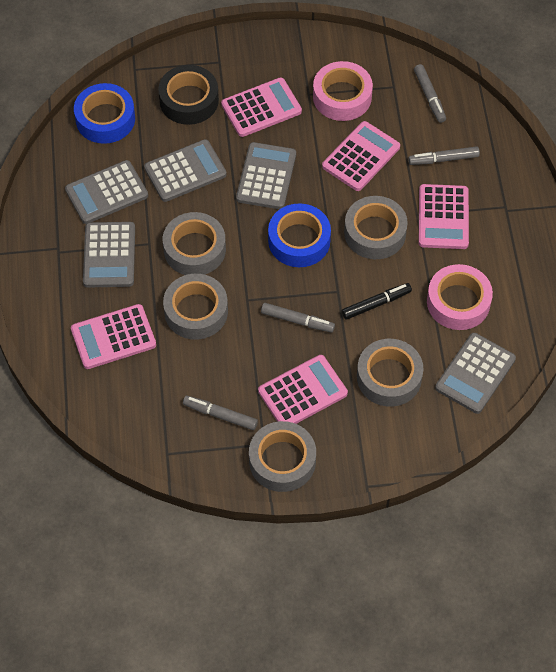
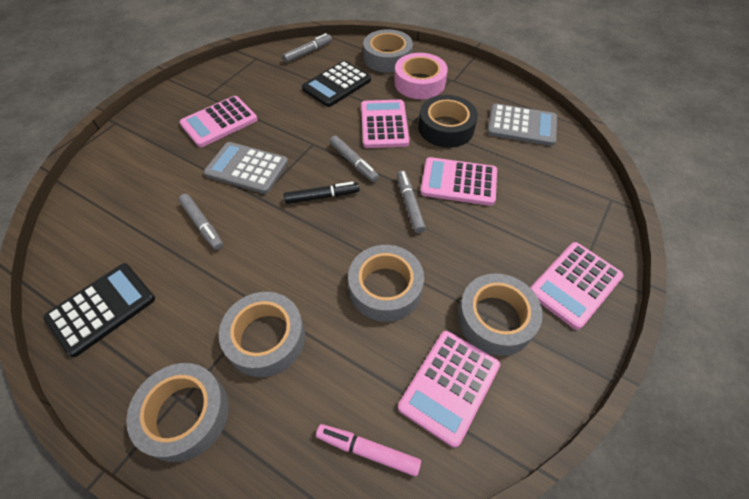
black calculator: none = 0 -> [43,263,155,357] [302,61,371,107] = 2
blue tape: [74,83,135,144] [268,203,331,267] = 2 -> none = 0
grey calculator: [65,160,148,224] [83,222,135,287] [144,139,227,202] [236,142,296,209] [435,333,516,414] = 5 -> [204,142,288,194] [487,104,557,146] = 2
pink marker: none = 0 -> [316,424,421,477] = 1
pink tape: [313,61,373,121] [427,264,493,330] = 2 -> [394,53,448,99] = 1

